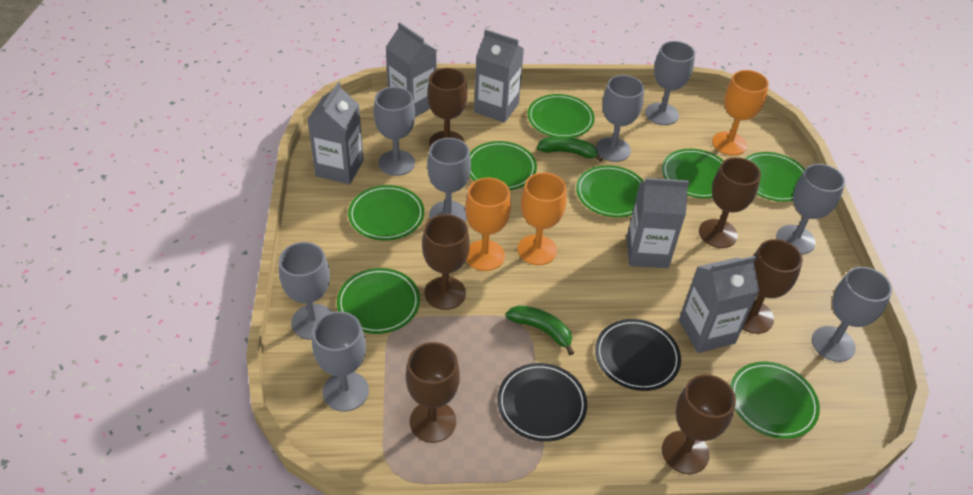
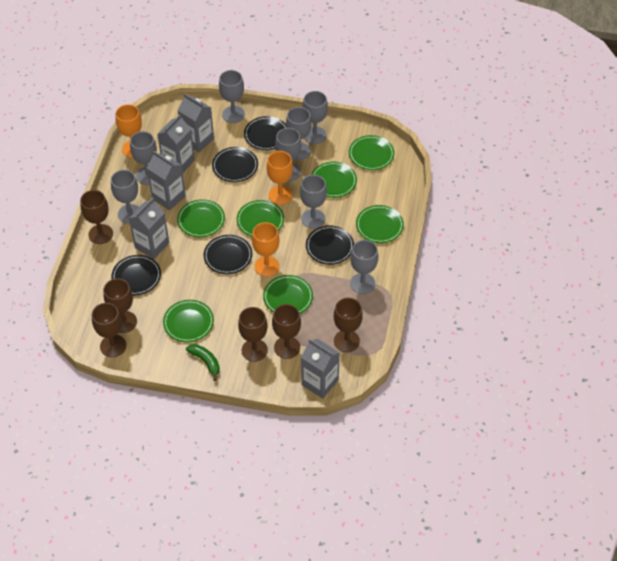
black plate: [497,363,587,442] [595,319,681,391] = 2 -> [111,255,161,295] [204,235,252,274] [212,147,258,182] [244,116,286,150] [306,226,354,265] = 5
green banana: [505,305,574,355] [537,136,603,162] = 2 -> [186,344,220,381] = 1
green plate: [337,268,420,334] [348,185,424,240] [470,141,537,190] [527,94,595,138] [576,165,644,217] [662,149,724,198] [730,362,820,439] [744,152,805,202] = 8 -> [163,300,214,342] [177,199,225,237] [237,200,284,237] [263,275,313,314] [311,162,357,198] [349,135,395,170] [356,205,404,243] = 7

